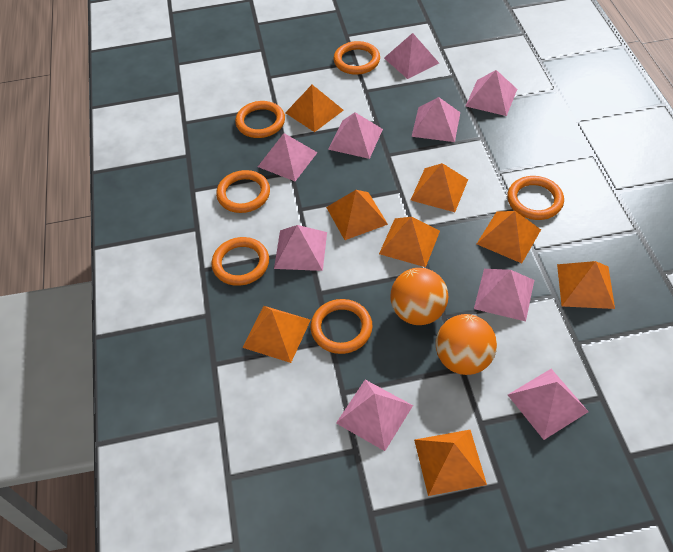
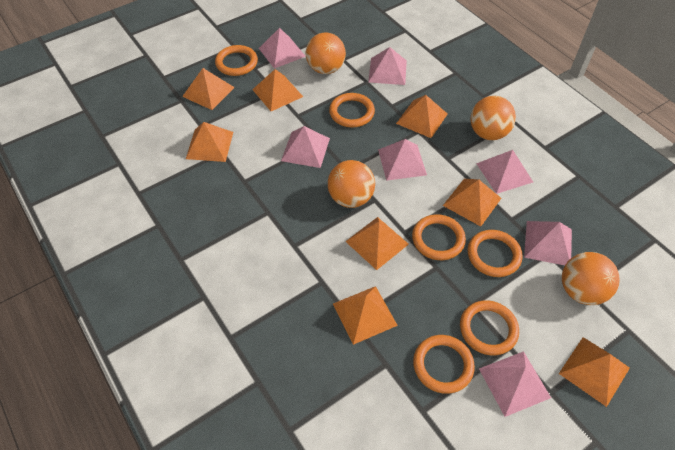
orange ball: [390,268,448,325] [436,314,497,375] = 2 -> [306,33,346,74] [328,160,375,208] [470,96,516,140] [562,252,620,305] = 4
pink pyramid: [258,133,318,181] [274,225,327,271] [328,112,383,159] [336,380,413,451] [384,33,439,79] [412,97,460,142] [466,70,517,116] [474,269,534,322] [508,369,589,440] = 9 -> [259,28,306,69] [281,126,330,168] [368,47,407,85] [378,139,427,181] [476,150,533,194] [479,351,551,417] [524,221,572,265] = 7

